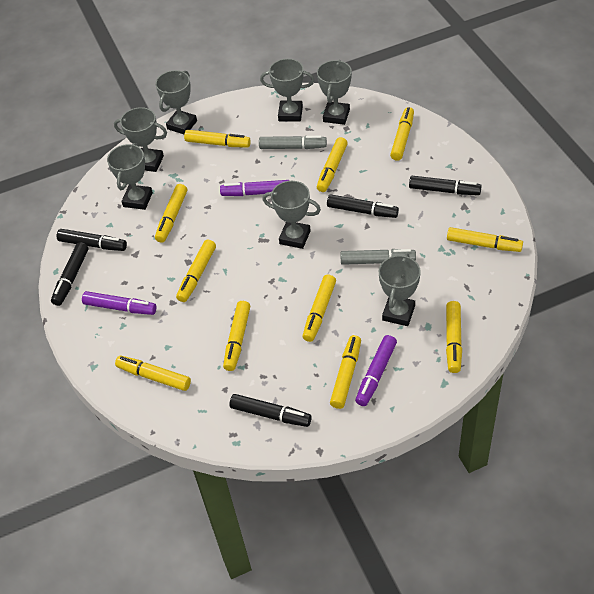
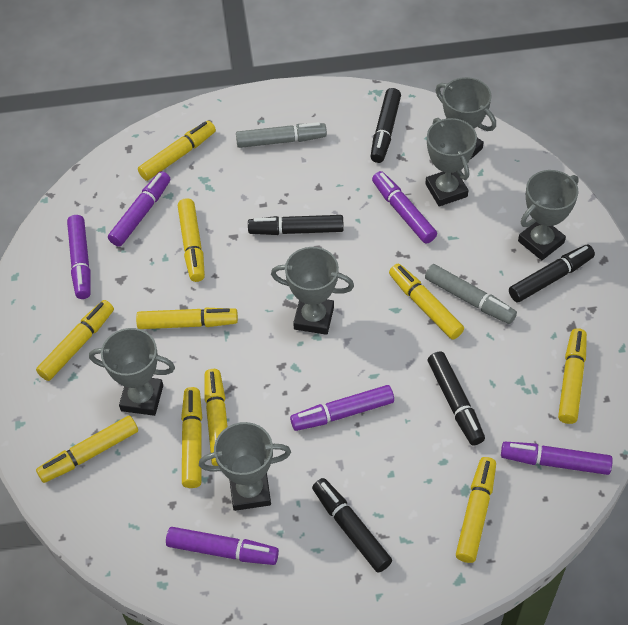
grey trophy: [107,143,153,210] [114,107,167,172] [155,70,197,134] [260,59,315,122] [262,181,321,249] [317,60,352,125] [379,254,421,326] = 7 -> [89,328,175,416] [199,422,291,511] [271,247,354,335] [425,118,477,206] [435,77,496,160] [518,170,579,260] = 6
purple marker: [82,291,156,315] [220,180,289,196] [355,335,397,406] = 3 -> [67,215,91,299] [108,171,170,247] [166,527,279,565] [290,385,394,431] [372,171,437,244] [501,442,613,475] = 6
yellow marker: [115,356,191,391] [155,184,187,243] [176,240,216,302] [184,130,251,148] [223,301,250,371] [302,275,336,342] [317,137,348,192] [330,335,361,409] [390,107,414,161] [446,301,462,373] [447,227,523,252] = 11 -> [36,300,114,381] [36,416,138,483] [136,308,238,329] [138,121,216,181] [178,198,205,282] [181,387,202,488] [205,369,228,466] [389,264,464,340] [456,457,496,563] [558,328,587,424] = 10

